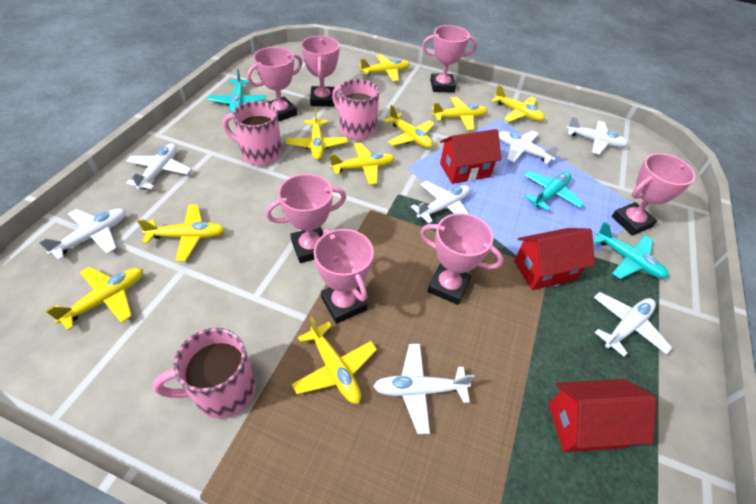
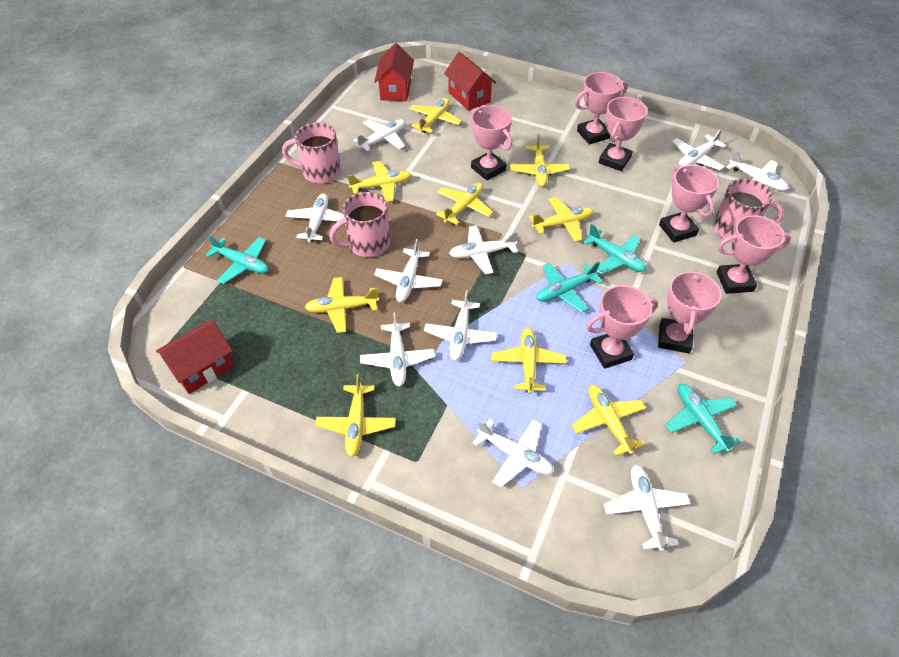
turquoise plane: [208,68,266,113] [524,171,584,211] [593,222,669,279] = 3 -> [206,235,269,284] [537,262,603,313] [583,224,646,275] [665,384,741,454] = 4
white plane: [38,208,126,260] [126,143,191,190] [373,344,475,434] [411,181,470,223] [499,131,560,164] [566,116,628,154] [594,292,672,357] = 7 -> [286,194,344,242] [353,119,405,152] [360,312,435,387] [374,239,443,302] [424,290,497,361] [449,225,518,274] [473,419,554,487] [604,465,691,552] [672,128,727,170] [726,150,788,191] = 10

